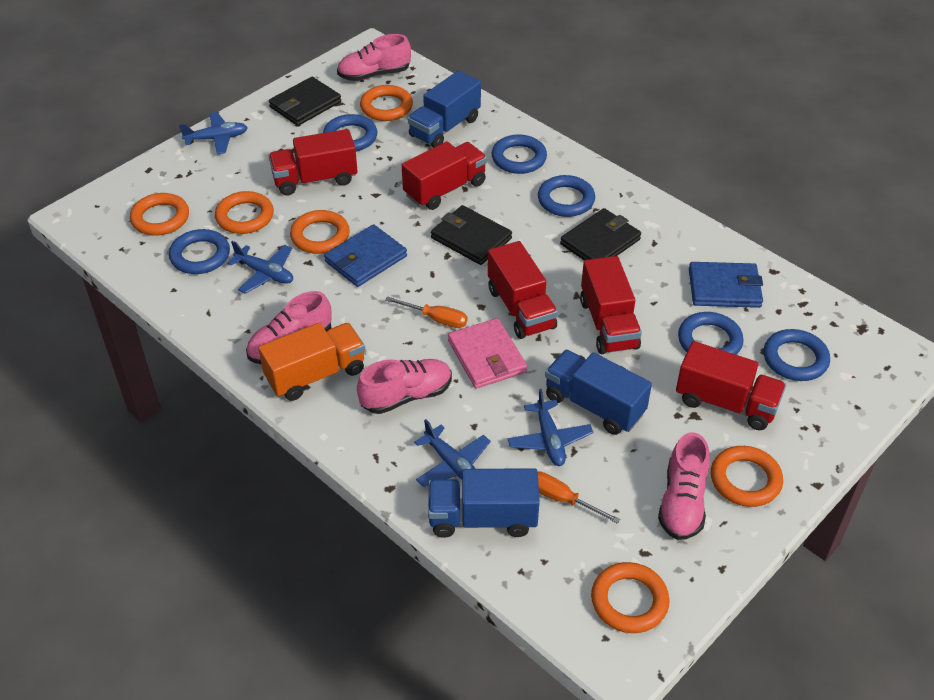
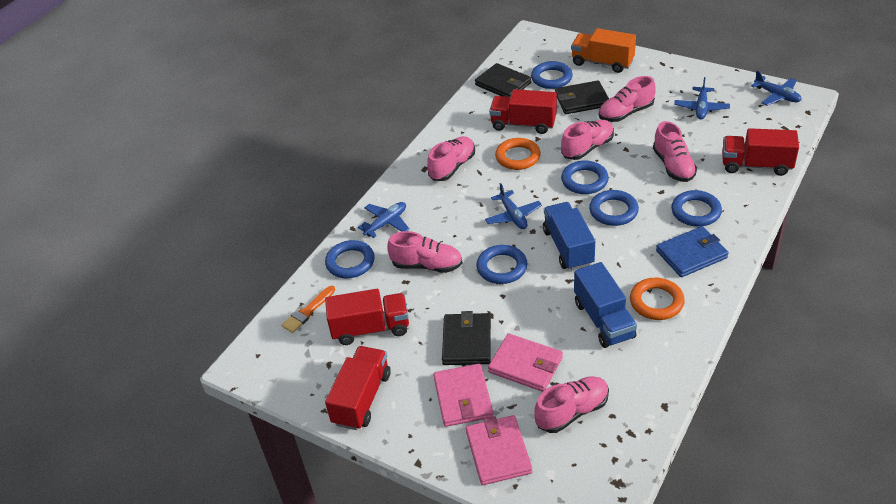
blue truck: [408,71,481,148] [428,468,540,538] [545,350,652,435] = 3 -> [543,202,595,270] [574,262,637,348] = 2
blue wallet: [324,224,407,287] [689,262,763,308] = 2 -> [656,226,728,277] = 1
orange brush: none = 0 -> [282,286,335,333] = 1
orange ring: [130,193,189,236] [215,191,274,234] [290,210,350,254] [360,85,413,121] [591,562,670,633] [711,446,783,507] = 6 -> [495,138,541,170] [630,278,685,320] = 2
orange screwdriver: [386,296,467,328] [538,471,620,524] = 2 -> none = 0
pink shoe: [246,291,332,364] [337,34,411,81] [357,359,452,414] [658,432,710,540] = 4 -> [387,231,462,273] [427,136,475,181] [534,376,609,433] [561,120,614,160] [599,76,656,122] [653,121,697,182] = 6
pink wallet: [448,318,527,389] = 1 -> [433,364,493,427] [466,415,532,485] [488,333,563,392] = 3
red truck: [269,129,358,195] [402,141,487,210] [488,241,558,339] [580,256,642,354] [676,341,786,430] = 5 -> [325,289,409,345] [325,346,390,430] [489,89,557,134] [722,128,799,176] = 4

